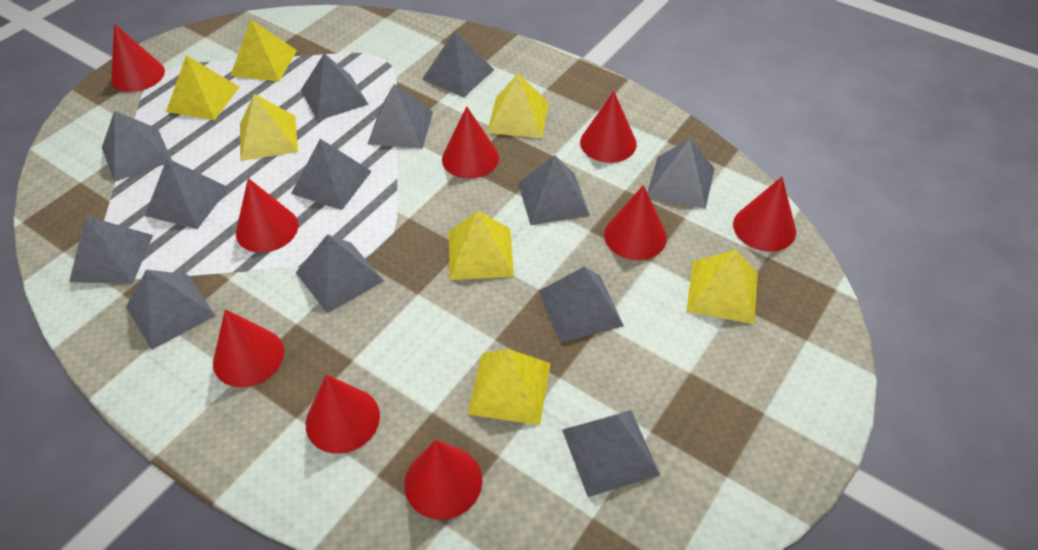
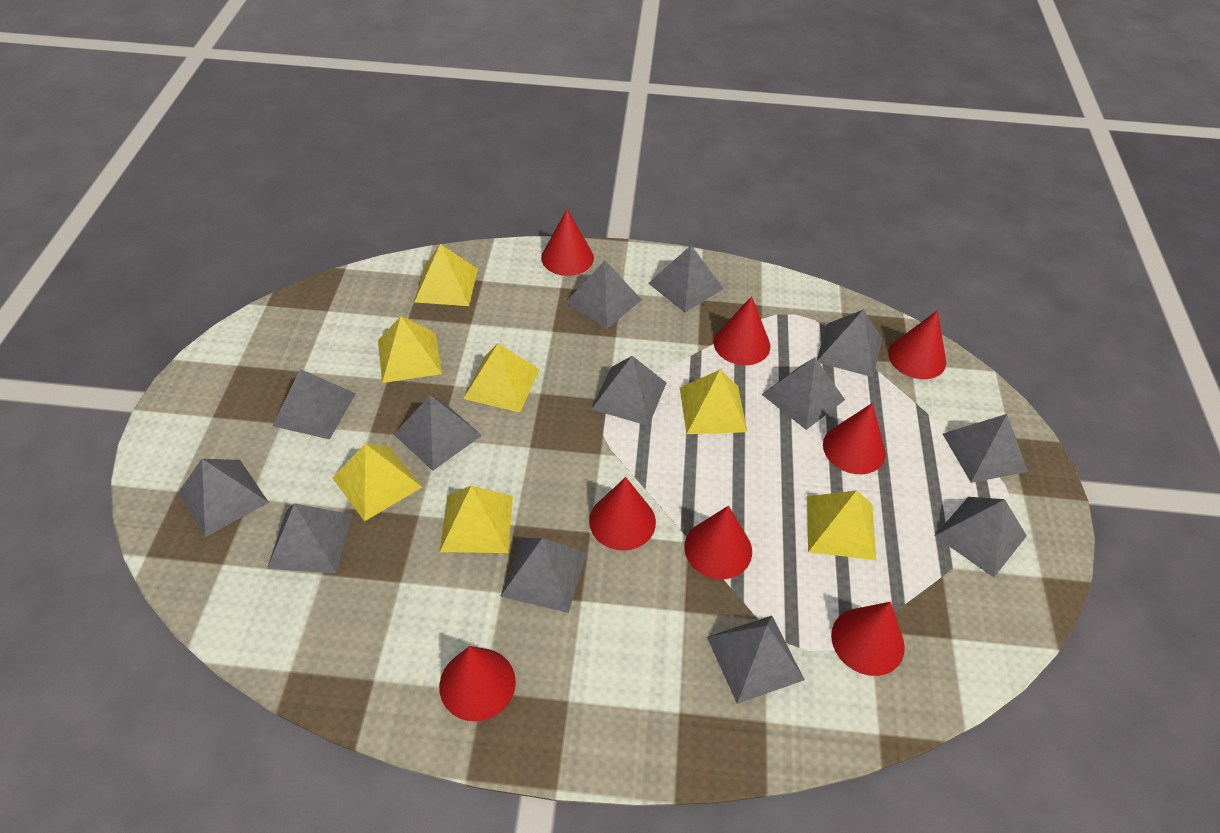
red cone: [111,24,165,92] [213,309,284,387] [236,178,298,253] [306,374,380,454] [404,440,482,520] [442,106,499,179] [580,91,637,163] [604,185,667,260] [733,177,796,252] = 9 -> [439,646,516,722] [541,209,594,276] [589,477,656,551] [684,506,752,579] [714,296,770,365] [823,403,886,474] [831,602,905,676] [888,310,946,379] = 8

